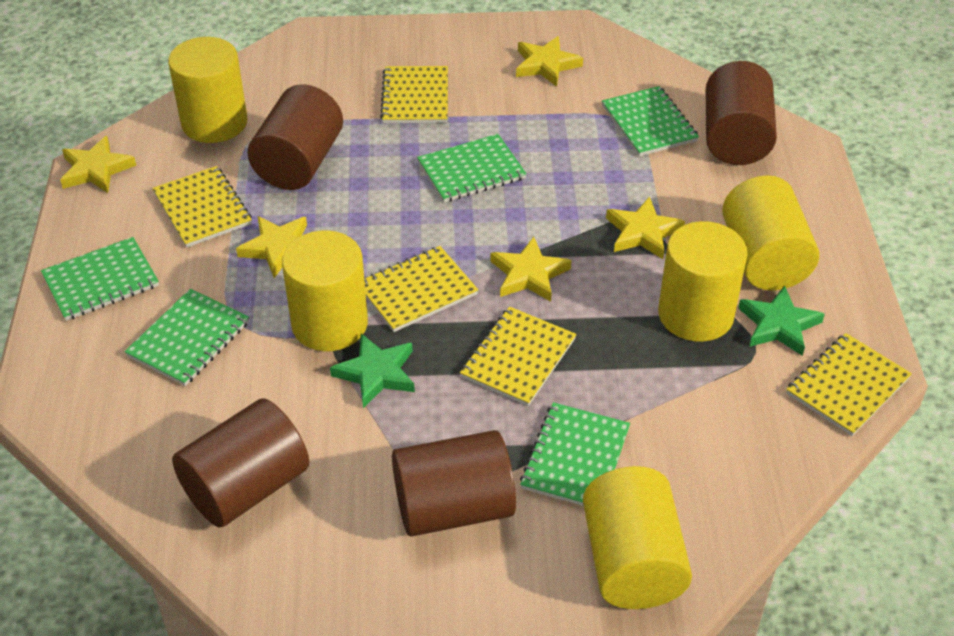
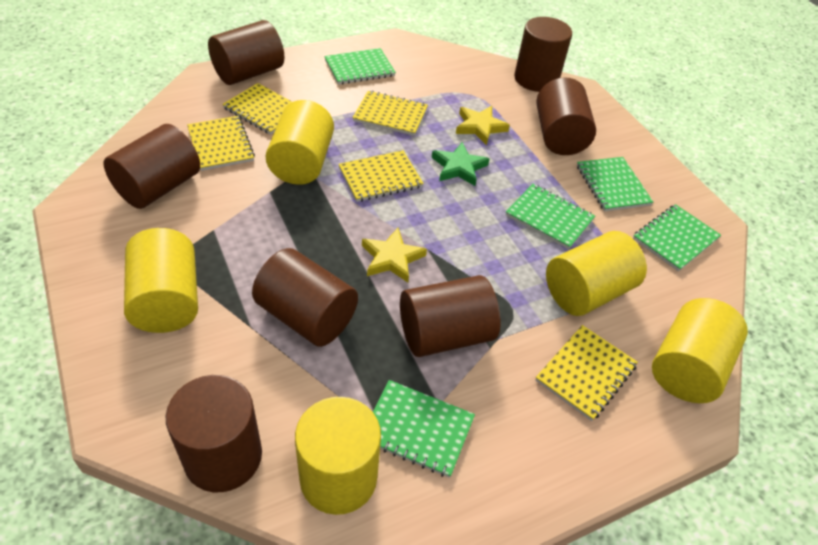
brown cylinder: [172,398,309,528] [247,84,343,190] [392,430,516,537] [706,61,777,165] = 4 -> [103,124,200,209] [166,375,262,492] [208,20,284,85] [252,248,358,347] [400,275,500,357] [514,17,572,92] [537,77,596,155] = 7
green star: [330,334,415,408] [738,285,825,356] = 2 -> [432,142,489,186] = 1
yellow star: [60,136,136,193] [236,216,307,278] [491,237,571,302] [516,36,583,87] [606,196,685,259] = 5 -> [362,228,427,283] [456,106,510,145] = 2

